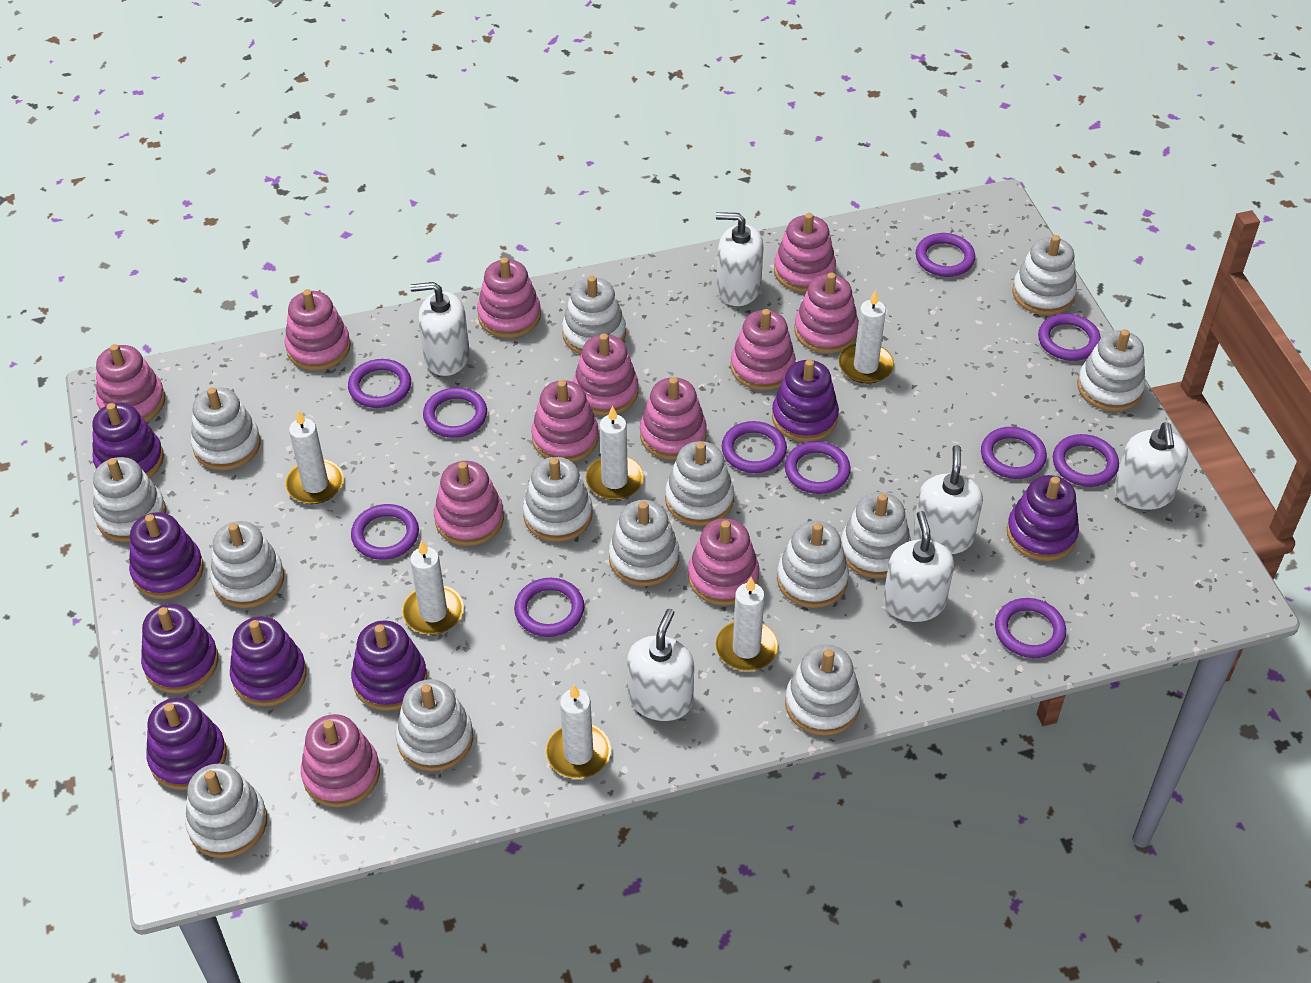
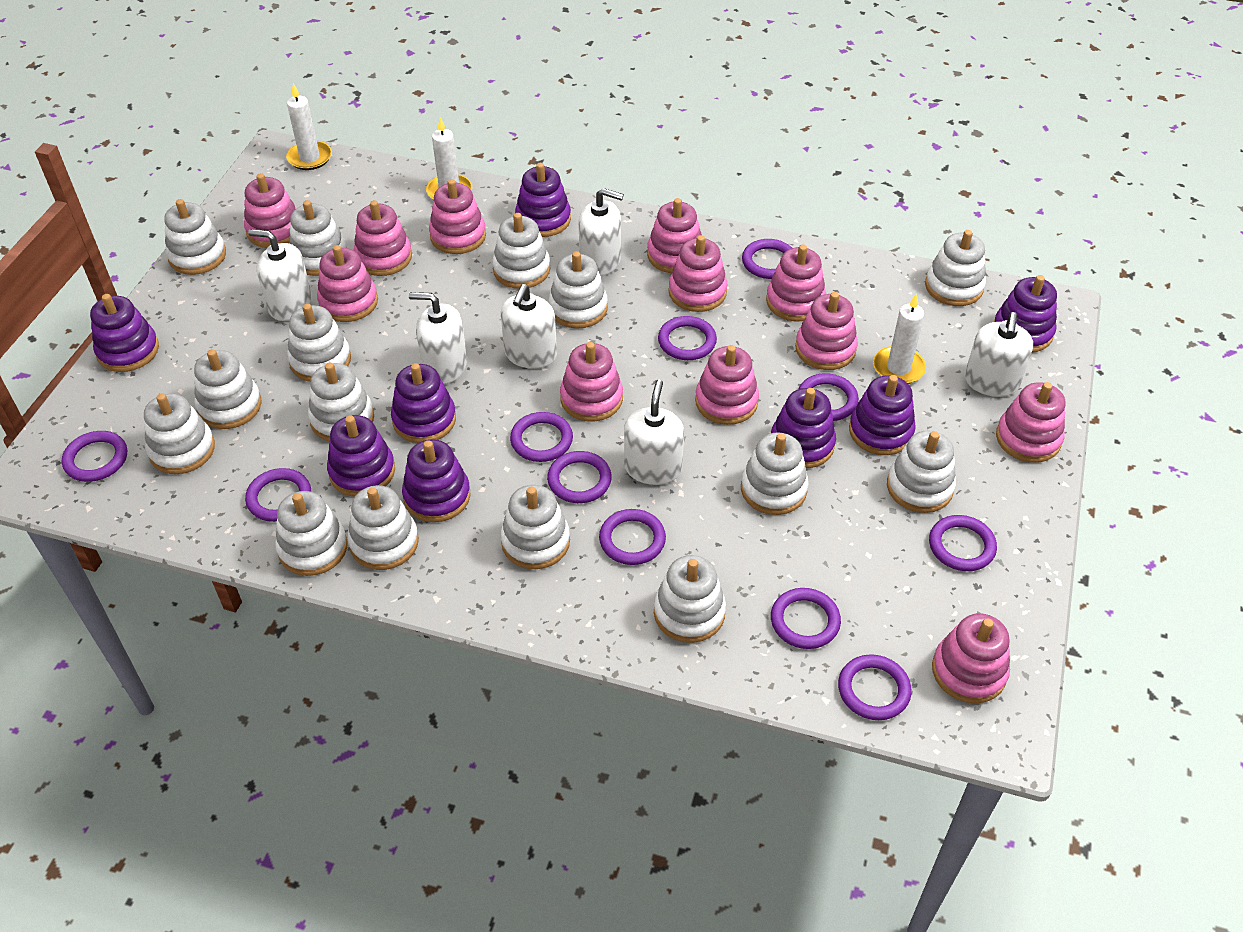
white candle: [285,410,344,504] [402,540,464,634] [546,685,611,779] [586,406,644,500] [715,577,778,671] [839,290,894,384] = 6 -> [286,84,332,170] [426,117,473,200] [873,294,926,384] = 3
white stacking toy: [93,457,166,542] [185,764,267,858] [191,387,260,470] [210,521,284,608] [396,679,473,771] [523,457,593,542] [562,276,626,354] [609,500,679,586] [665,441,734,526] [777,521,849,608] [785,644,861,736] [841,492,911,578] [1012,235,1077,315] [1077,329,1146,412] = 14 -> [144,393,215,474] [164,199,226,275] [194,349,262,429] [275,491,347,576] [287,304,351,382] [289,200,347,276] [308,363,374,442] [348,485,419,570] [492,213,550,289] [501,485,570,569] [549,251,608,329] [654,555,726,643] [741,433,808,515] [887,431,956,513] [925,230,986,306] = 15

